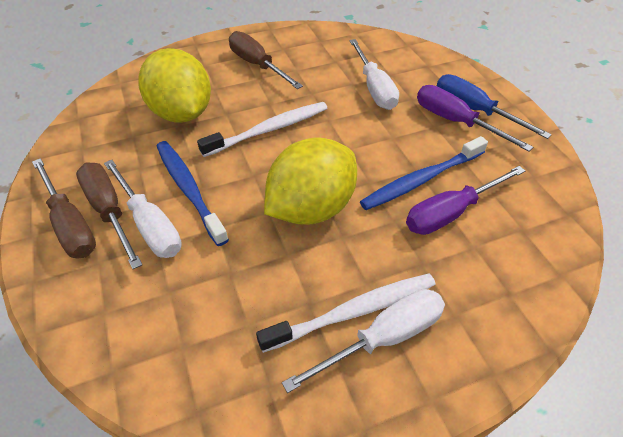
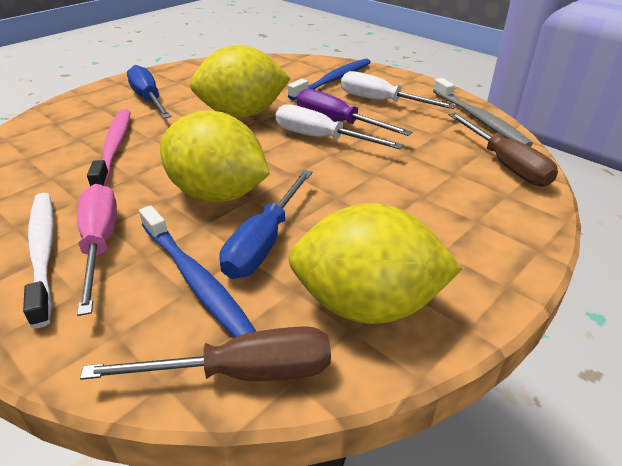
blue screwdriver: [437,74,552,139] = 1 -> [127,65,171,119] [219,170,313,279] = 2
brown screwdriver: [32,158,96,259] [76,162,142,269] [229,31,303,89] = 3 -> [80,326,331,381] [449,113,558,187] = 2
grey toothbrush: none = 0 -> [433,78,533,147] = 1
pink screwdriver: none = 0 -> [77,184,117,316] = 1
pink toothbrush: none = 0 -> [87,109,131,186] = 1
purple screwdriver: [406,166,525,235] [417,85,533,152] = 2 -> [297,89,412,136] = 1
white screwdriver: [104,160,182,258] [282,289,445,393] [349,39,399,110] = 3 -> [276,104,404,149] [341,71,457,109] = 2
white toothbrush: [197,102,327,157] [256,274,436,353] = 2 -> [23,193,54,328] = 1
yellow lemon: [139,48,211,123] [264,138,357,225] = 2 -> [160,111,270,203] [190,45,291,117] [288,203,462,324] = 3

